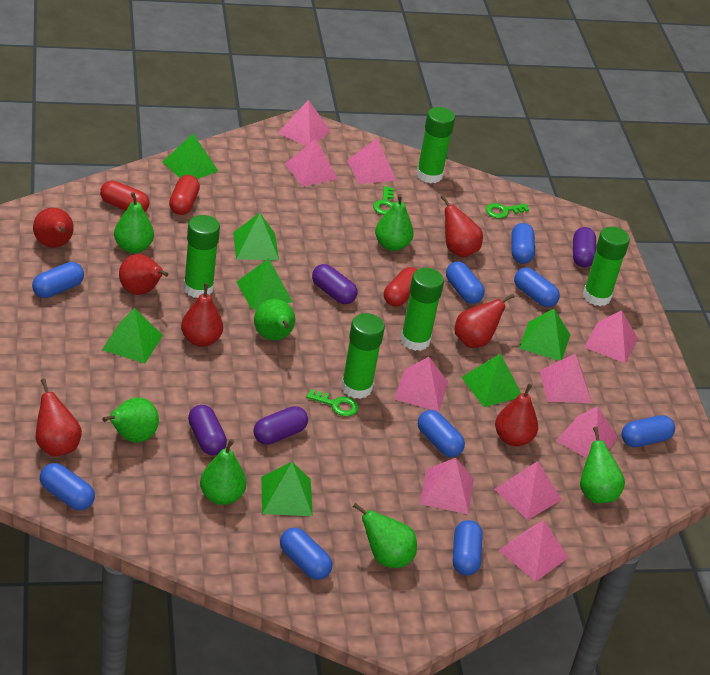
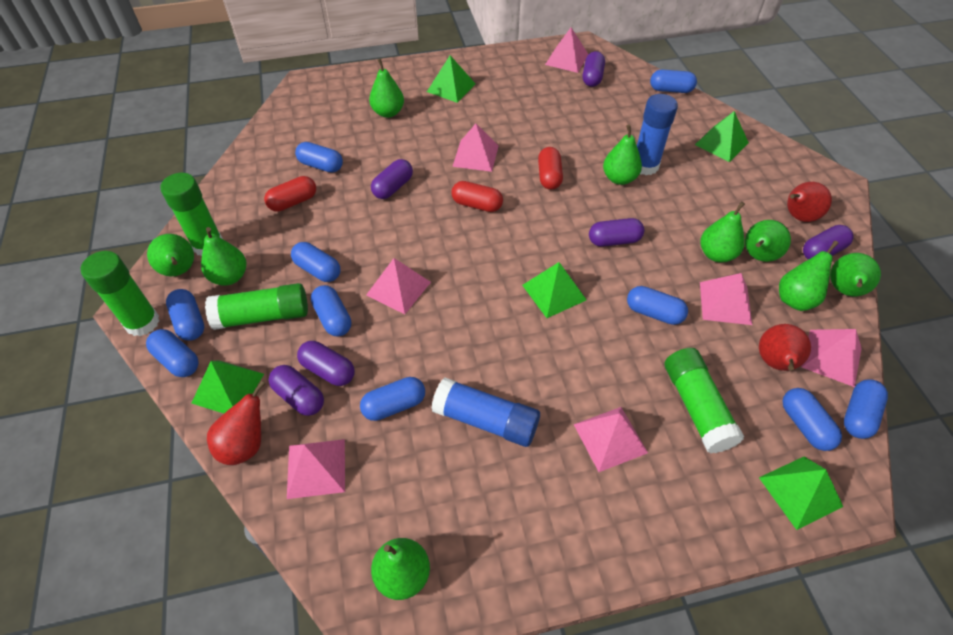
blue capsule: [32,262,84,298] [40,463,95,510] [280,528,332,580] [418,410,465,457] [446,261,485,304] [453,520,483,576] [511,223,535,264] [514,267,560,307] [622,415,675,447] = 9 -> [146,329,199,377] [166,289,204,341] [291,242,340,282] [295,142,343,173] [311,285,351,336] [360,377,425,421] [627,286,688,325] [650,69,697,93] [782,388,842,451] [844,379,888,439] = 10
blue glue stick: none = 0 -> [431,377,540,447] [637,94,678,175] = 2
green glue stick: [184,215,220,298] [341,313,385,399] [400,268,444,351] [416,107,455,183] [583,226,630,306] = 5 -> [81,251,159,336] [160,173,223,256] [205,283,308,330] [665,348,744,454] = 4
green key: [306,389,359,416] [373,186,394,215] [486,203,529,219] = 3 -> none = 0
green pear: [102,397,159,443] [114,192,154,253] [200,439,247,505] [254,299,295,340] [353,503,417,568] [375,194,414,251] [580,427,625,503] = 7 -> [147,234,194,276] [201,227,247,285] [369,59,404,118] [371,538,430,600] [603,124,642,185] [700,201,745,263] [745,220,791,262] [779,241,838,311] [830,253,881,296] = 9
green pyramid: [102,308,163,364] [162,134,218,179] [233,213,279,260] [237,258,293,310] [261,462,313,516] [461,353,521,407] [519,309,570,361] = 7 -> [192,360,264,413] [427,55,476,103] [522,262,587,318] [695,111,749,162] [759,456,843,530] = 5
pink pyramid: [278,100,330,146] [285,139,338,187] [347,138,397,184] [394,357,448,412] [420,458,474,514] [494,461,562,520] [498,520,569,581] [539,354,592,403] [556,406,618,458] [584,310,638,363] = 10 -> [287,439,345,499] [366,258,431,314] [452,124,499,172] [545,28,588,73] [574,407,648,472] [700,273,752,325] [801,329,862,387] = 7
purple capsule: [188,405,227,455] [253,406,308,445] [312,264,357,304] [573,227,596,268] = 4 -> [268,365,324,416] [297,341,355,386] [371,159,413,199] [583,51,605,87] [589,218,644,247] [803,225,854,260] = 6
red pear: [33,208,74,248] [36,378,82,457] [119,254,169,295] [181,283,223,347] [440,195,483,257] [455,293,515,348] [495,383,538,446] = 7 -> [207,380,266,465] [759,324,811,371] [787,182,832,222] = 3

